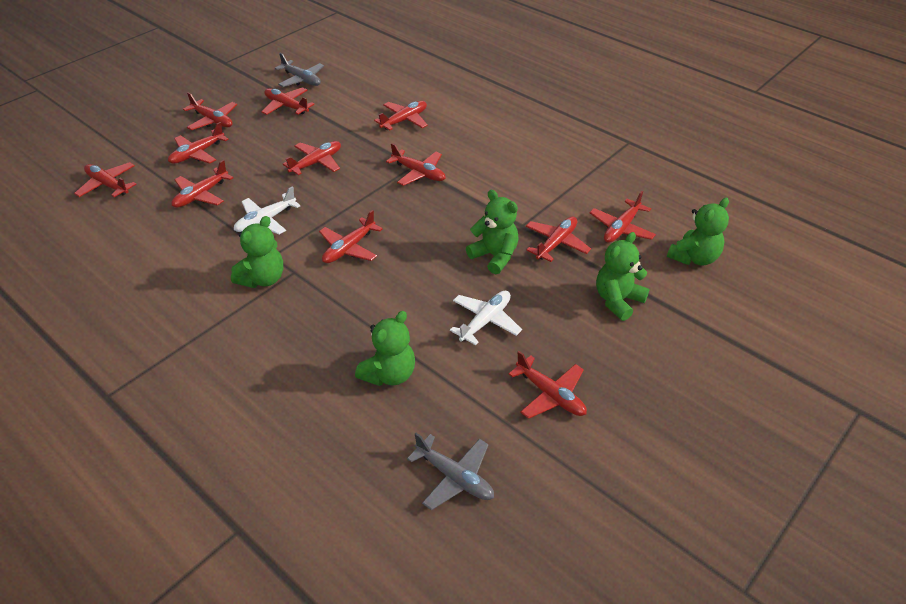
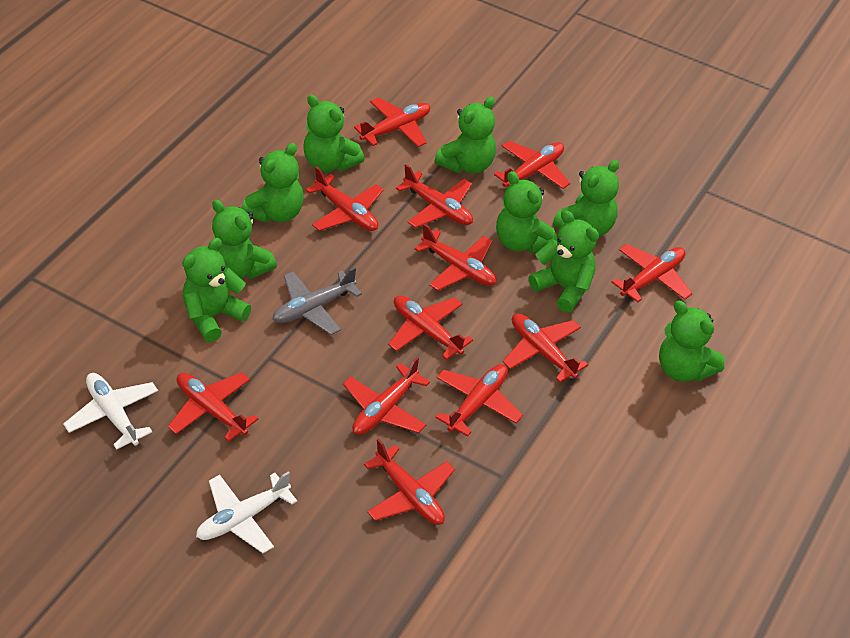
green teddy bear: [231,216,283,288] [355,311,415,386] [466,190,519,274] [596,232,649,321] [667,198,729,266] = 5 -> [182,238,251,342] [212,200,277,279] [241,143,304,223] [303,95,365,172] [435,97,496,174] [496,171,557,253] [529,211,599,313] [553,160,619,236] [659,301,725,382] = 9
grey plane: [275,53,324,87] [407,433,494,510] = 2 -> [272,267,362,335] = 1

